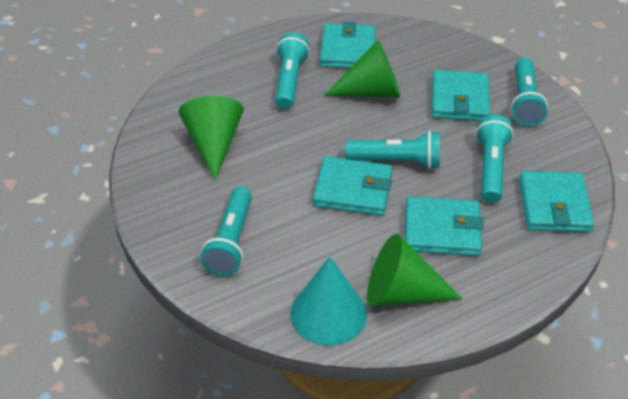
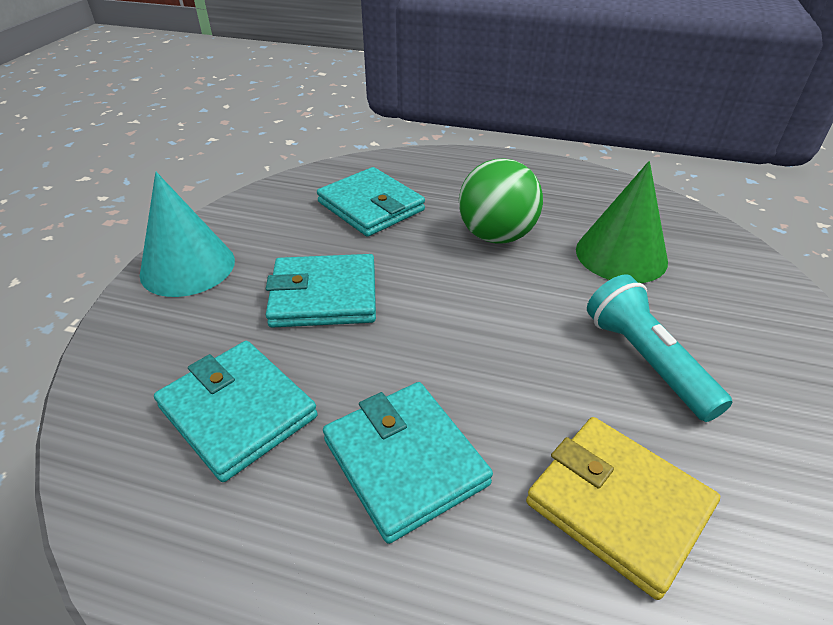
green ball: none = 0 -> [459,158,543,244] = 1
green cone: [178,96,244,180] [324,40,401,97] [367,234,462,307] = 3 -> [576,161,668,283] = 1
turquoise flashlight: [200,187,252,276] [275,33,310,109] [345,131,440,169] [475,115,514,203] [511,58,548,126] = 5 -> [587,275,732,422] = 1
turquoise wallet: [313,157,392,216] [320,22,376,69] [405,197,484,256] [432,70,490,121] [519,171,594,232] = 5 -> [154,341,318,482] [266,254,376,328] [317,167,425,237] [323,382,493,544] = 4
yellow wallet: none = 0 -> [526,417,720,600] = 1

